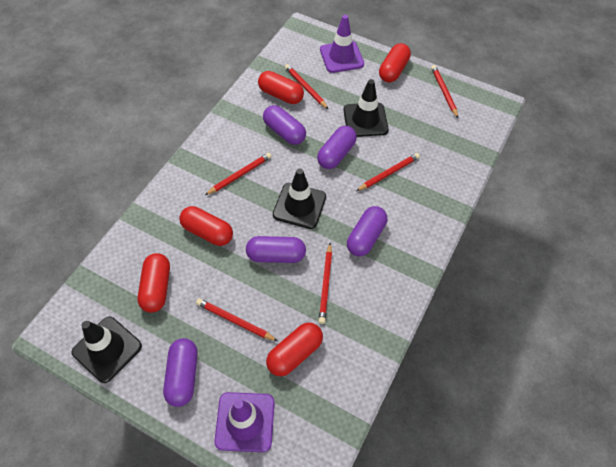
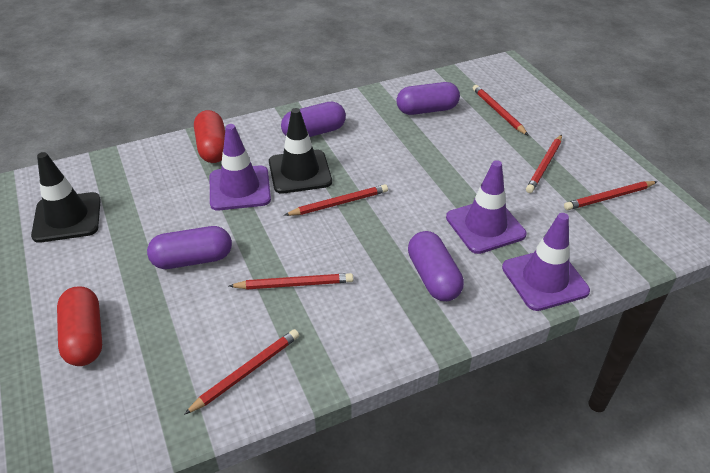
black traffic cone: [72,317,142,383] [273,168,326,229] [343,79,389,137] = 3 -> [31,152,101,243] [269,108,332,194] = 2
purple capsule: [163,338,198,407] [246,236,306,263] [263,105,306,145] [317,126,357,169] [347,206,387,256] = 5 -> [147,226,232,269] [281,102,346,137] [396,82,460,115] [408,231,464,301] = 4
purple traffic cone: [214,392,275,452] [320,15,364,73] = 2 -> [210,124,271,210] [446,160,526,254] [502,213,590,311] = 3
red capsule: [137,253,170,313] [179,206,233,246] [258,71,304,104] [266,323,323,376] [379,43,411,82] = 5 -> [57,286,102,366] [194,110,225,163] = 2

